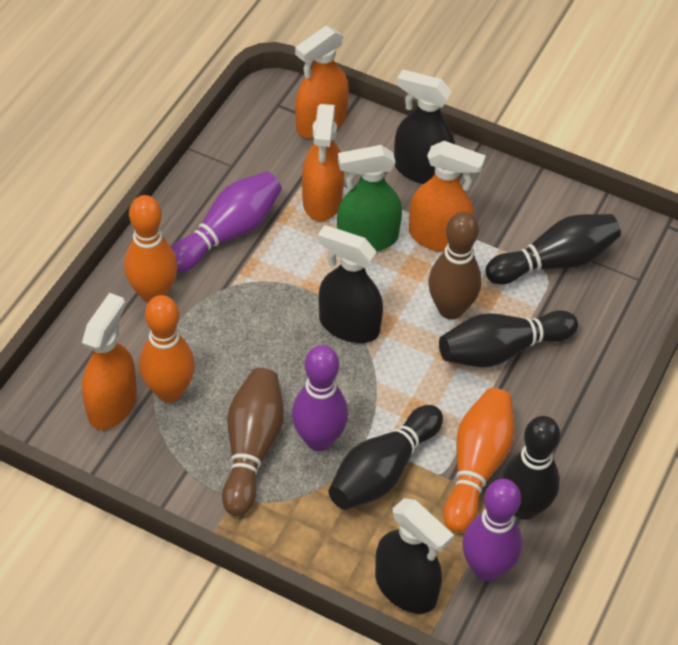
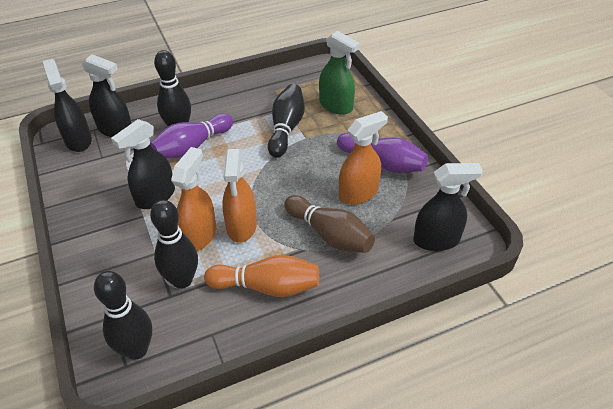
black spray bottle: [317,225,383,343] [375,498,454,614] [394,69,455,184] = 3 -> [43,59,92,152] [82,54,132,138] [111,119,175,209] [413,163,483,251] = 4
brown bowling pin: [222,368,284,516] [428,212,481,320] = 2 -> [284,195,375,253] = 1
orange bowling pin: [124,195,178,303] [139,295,195,403] [443,388,514,533] = 3 -> [204,255,319,297] = 1
orange spray bottle: [82,293,137,430] [295,26,349,139] [302,104,344,221] [409,141,486,252] = 4 -> [171,147,216,251] [222,149,257,243] [339,111,388,205] = 3
purple bowling pin: [171,171,282,272] [292,345,348,451] [463,479,522,581] = 3 -> [150,113,233,158] [337,133,428,173] = 2

